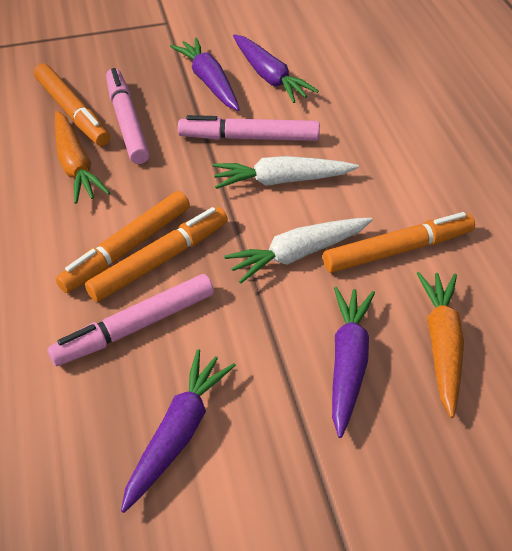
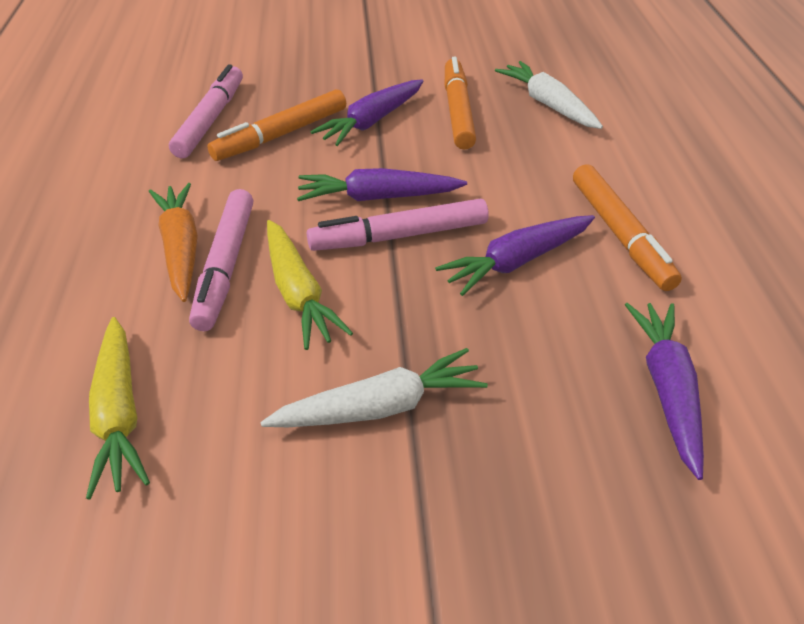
orange carrot: [55,111,110,204] [417,272,464,418] = 2 -> [149,183,198,302] = 1
orange marker: [34,63,110,146] [56,191,190,293] [85,207,228,302] [323,212,475,273] = 4 -> [207,89,346,161] [445,57,476,150] [573,165,682,291] = 3
yellow carrot: none = 0 -> [86,317,150,499] [267,220,353,350] = 2

